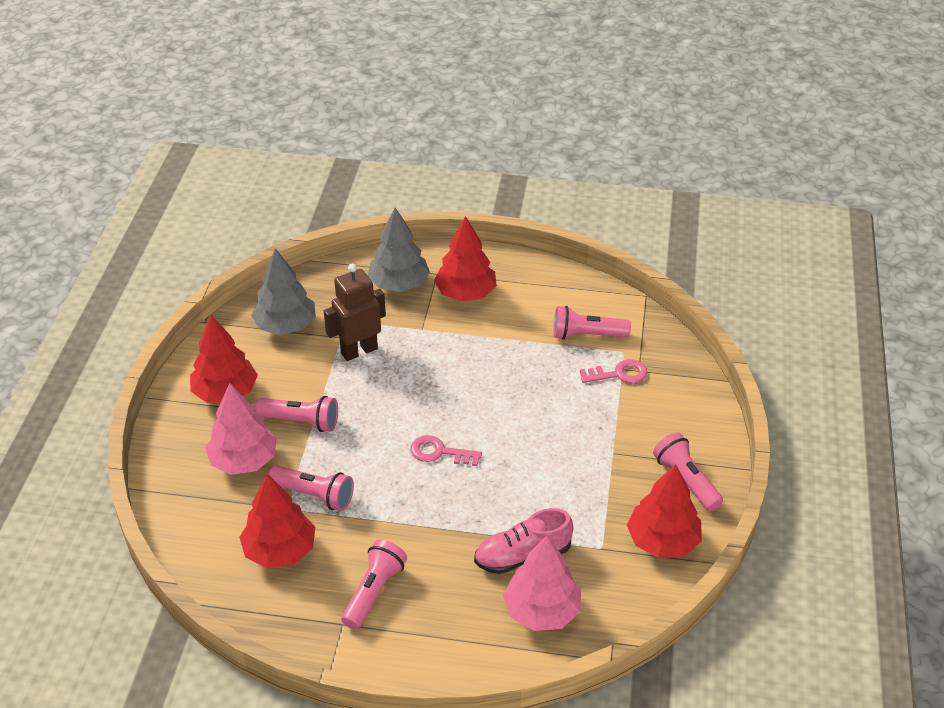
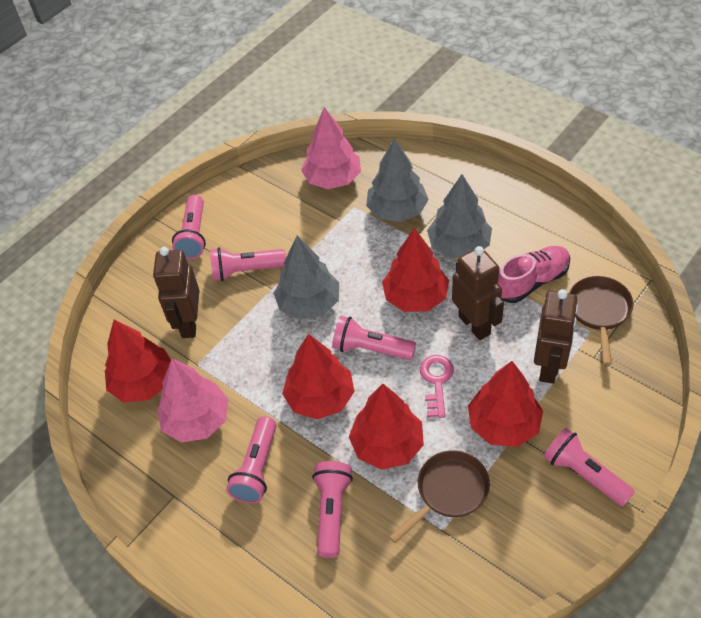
brown pan: none = 0 -> [389,450,490,543] [569,276,633,365] = 2
brown robot: [324,264,386,361] = 1 -> [153,247,200,338] [452,246,504,340] [534,289,578,384] = 3
grey tree: [251,248,316,335] [368,207,430,292] = 2 -> [273,235,339,320] [366,139,429,222] [427,174,492,258] = 3
pink flashlight: [255,396,338,432] [268,465,354,511] [341,539,407,629] [554,306,631,340] [653,432,723,511] = 5 -> [172,195,206,259] [210,247,286,281] [226,416,276,504] [312,461,353,558] [332,316,416,360] [544,428,635,507] = 6
pink key: [411,435,482,466] [580,359,648,383] = 2 -> [420,355,454,418] = 1
red tree: [190,315,258,403] [239,474,315,568] [434,216,497,301] [627,464,702,558] = 4 -> [105,319,171,402] [282,334,355,420] [349,384,424,470] [382,228,449,312] [468,361,543,447] = 5

